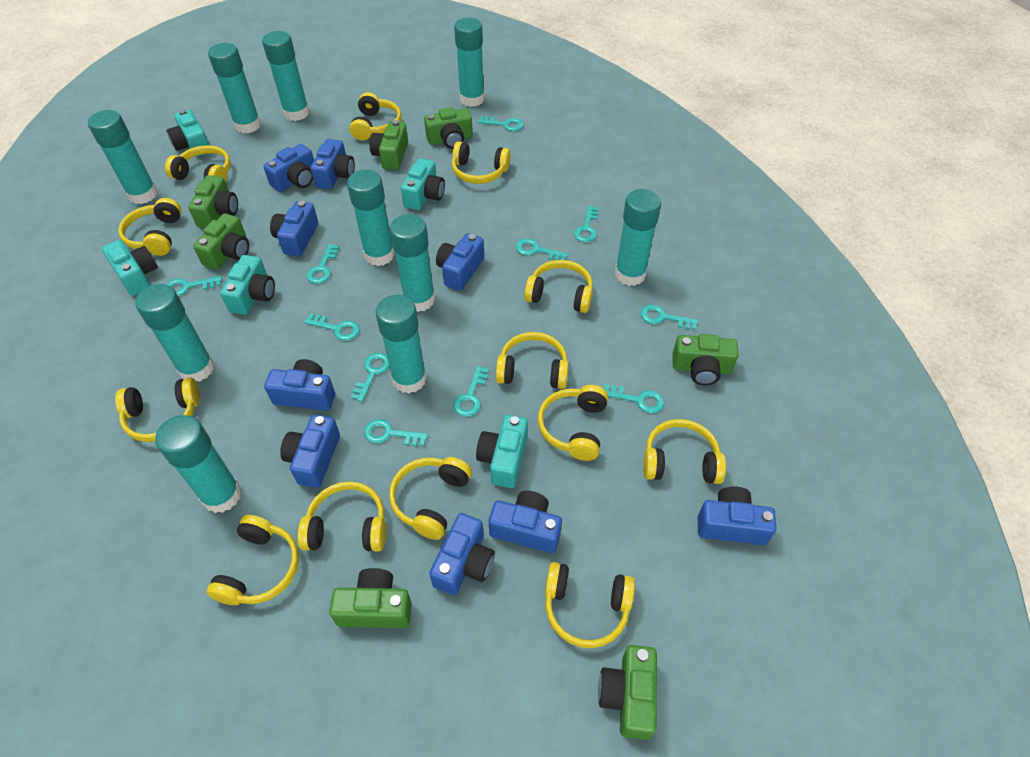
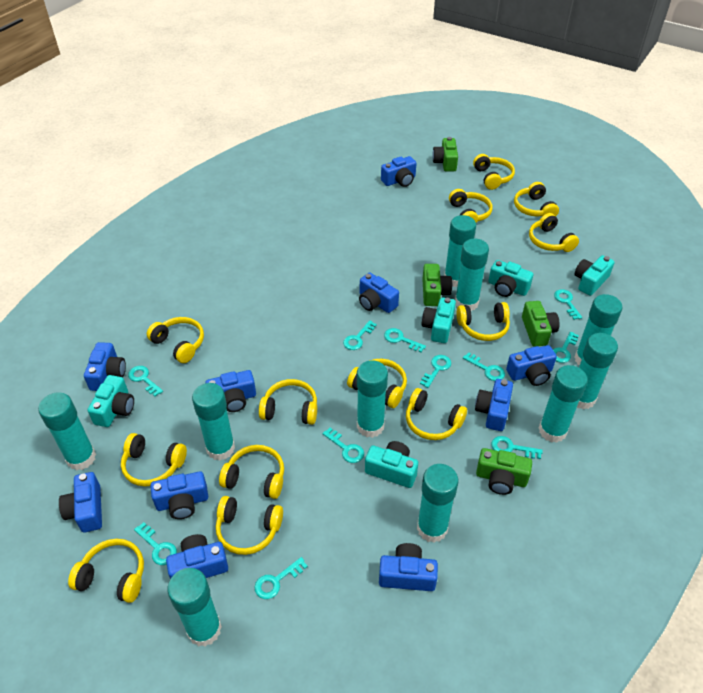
blue camera: [264,144,314,192] [264,359,335,411] [270,201,318,256] [280,415,340,488] [310,139,355,189] [429,513,495,595] [436,233,485,291] [489,491,562,553] [698,486,776,545] = 9 -> [59,472,102,533] [84,342,126,391] [151,471,208,519] [166,534,228,579] [205,370,256,412] [359,273,399,313] [379,543,438,591] [381,156,417,187] [475,379,513,431] [506,345,557,386] = 10
green camera: [188,175,238,228] [193,213,249,270] [329,568,412,628] [369,120,408,170] [424,107,473,149] [598,645,657,740] [672,334,739,385] = 7 -> [422,264,452,306] [432,137,458,171] [476,448,532,495] [522,301,560,347] = 4

